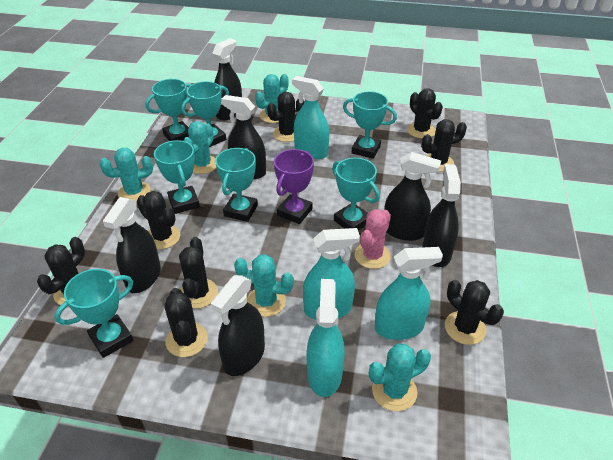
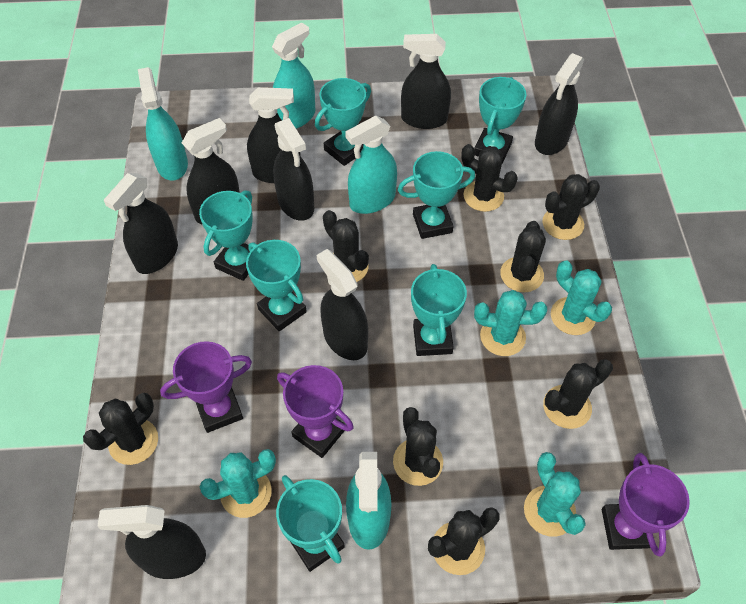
black spray bottle: [103,197,161,293] [211,275,265,376] [212,38,242,120] [221,95,266,179] [384,152,441,241] [422,164,461,267] = 6 -> [98,505,206,579] [104,173,178,274] [182,118,240,224] [247,87,301,183] [273,118,314,221] [317,249,368,360] [401,34,451,129] [535,53,584,155] = 8
pink cactus: [354,209,391,269] = 1 -> none = 0
purple trophy: [274,149,314,224] = 1 -> [160,341,252,433] [277,365,354,458] [602,453,690,557] = 3
turquoise cactus: [100,148,153,202] [183,121,216,174] [234,254,294,317] [255,74,289,123] [369,344,431,411] = 5 -> [200,449,276,518] [474,290,547,356] [524,452,586,537] [551,261,612,335] = 4

